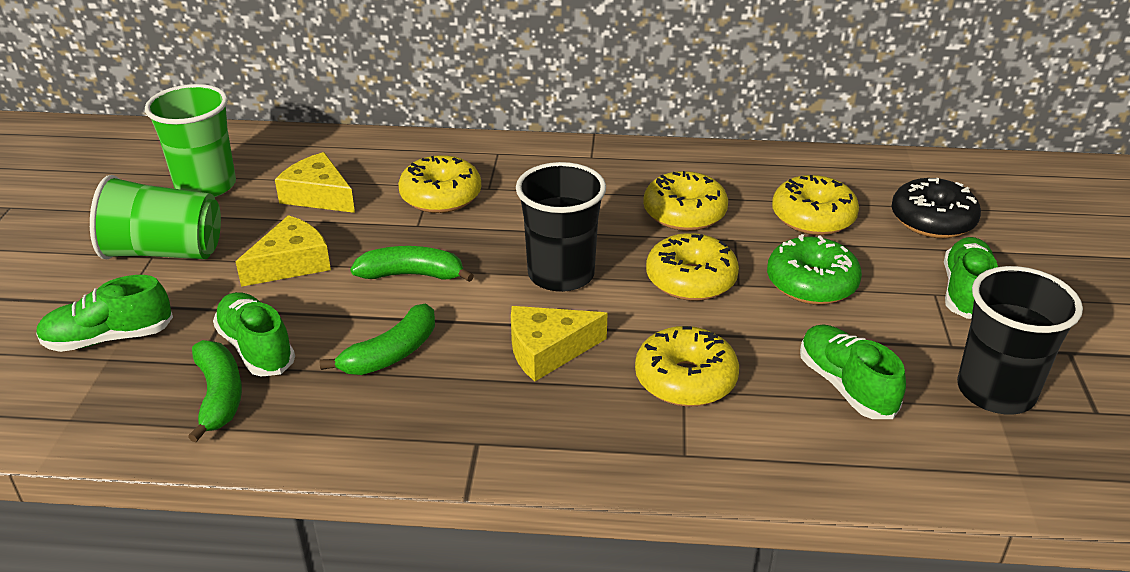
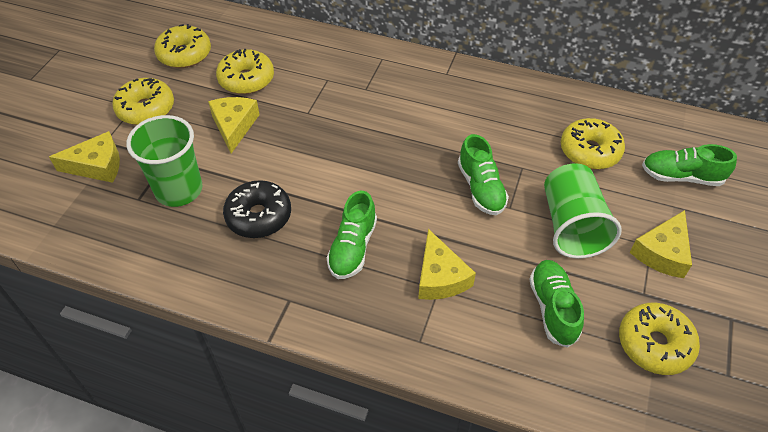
black cup: [516,162,606,292] [957,266,1083,415] = 2 -> none = 0
green banana: [188,340,242,442] [320,304,435,375] [350,246,474,282] = 3 -> none = 0
green donut: [767,234,862,305] = 1 -> none = 0
yellow cheese: [236,215,331,287] [275,152,355,213] [511,306,608,381] = 3 -> [49,131,120,183] [208,97,260,153] [418,229,476,300] [630,210,692,278] = 4

